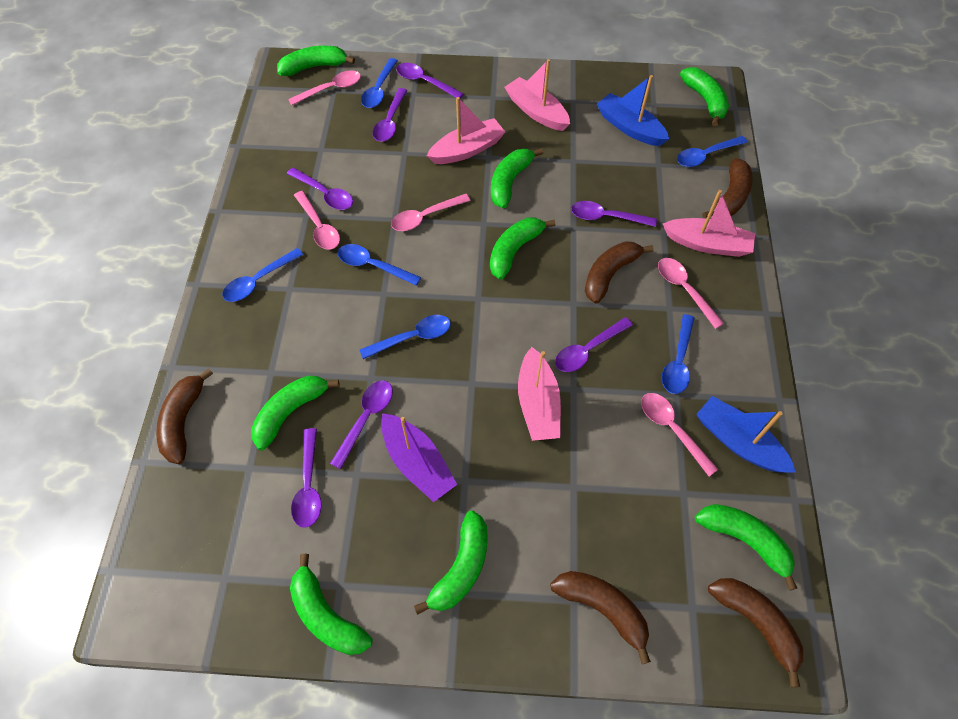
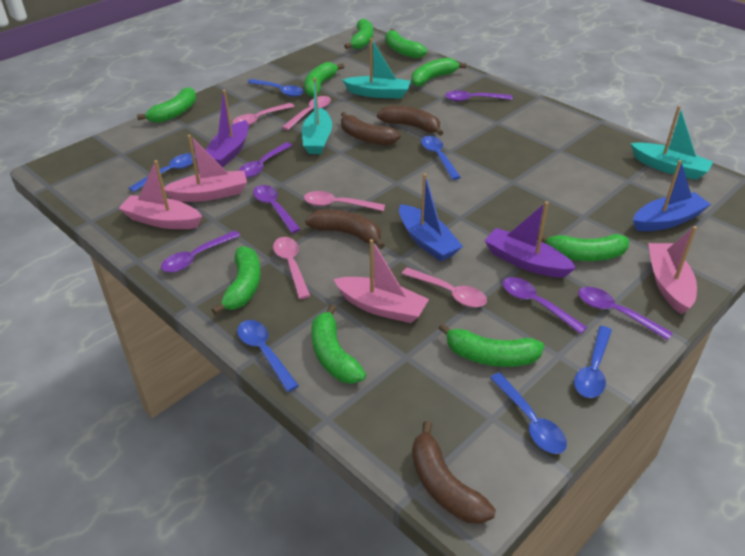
brown banana: [156,368,213,464] [550,571,651,664] [585,241,654,304] [702,158,753,219] [708,578,803,687] = 5 -> [305,209,385,249] [341,112,401,145] [377,106,444,136] [412,421,496,524] = 4
green banana: [251,376,340,450] [277,46,355,76] [290,554,372,655] [414,511,488,615] [490,218,556,280] [491,148,543,208] [680,67,729,127] [695,504,797,591] = 8 -> [137,87,196,123] [212,246,261,315] [304,62,344,97] [311,304,366,384] [344,19,373,49] [385,29,427,58] [411,58,466,87] [439,323,544,367] [537,234,629,261] = 9
purple boat: [381,413,457,502] = 1 -> [205,90,249,167] [484,201,576,278] = 2
purple spoon: [287,168,353,210] [291,428,321,528] [330,380,393,469] [373,88,407,142] [397,63,464,99] [555,317,633,372] [571,201,657,227] = 7 -> [161,230,241,273] [239,142,293,178] [253,185,301,233] [445,90,513,102] [503,277,587,334] [578,287,673,340] = 6
turquoise boat: none = 0 -> [302,78,332,154] [342,38,411,99] [631,106,713,180] = 3

